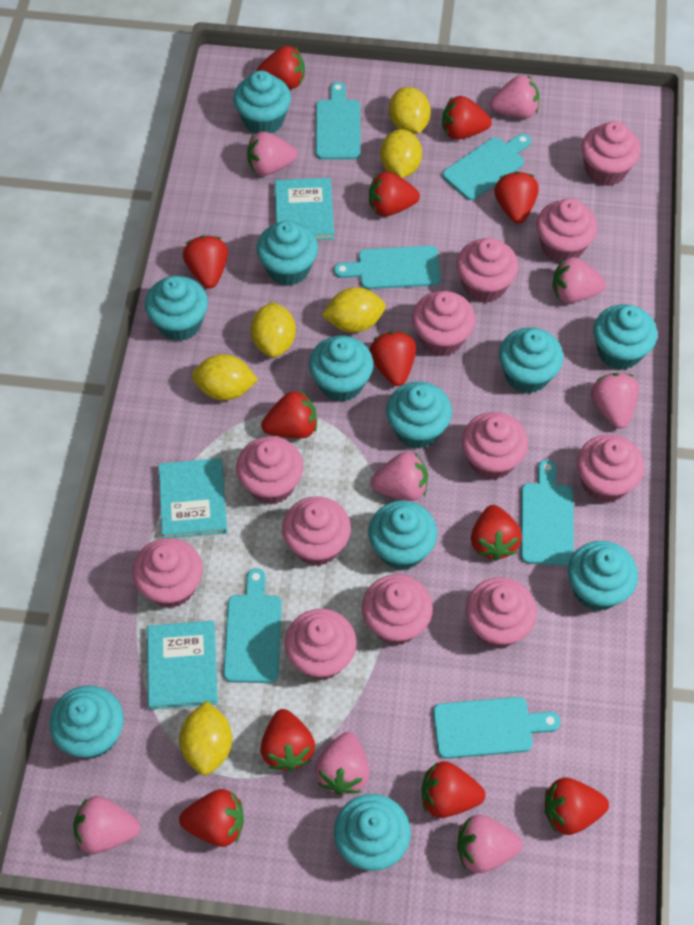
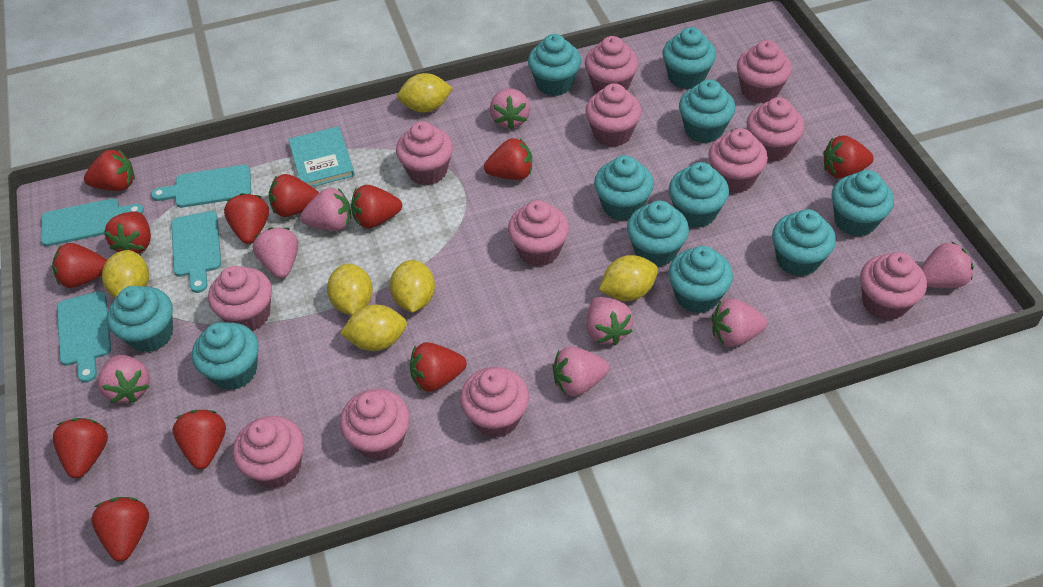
turquoise book: [147,621,218,710] [159,458,227,538] [274,178,334,240] = 3 -> [288,126,355,187] = 1
turquoise cutting board: [223,568,282,683] [316,82,361,159] [334,246,441,289] [433,697,560,759] [443,134,531,200] [521,459,574,566] = 6 -> [41,198,144,246] [57,291,111,383] [151,165,251,208] [171,211,221,293] = 4

